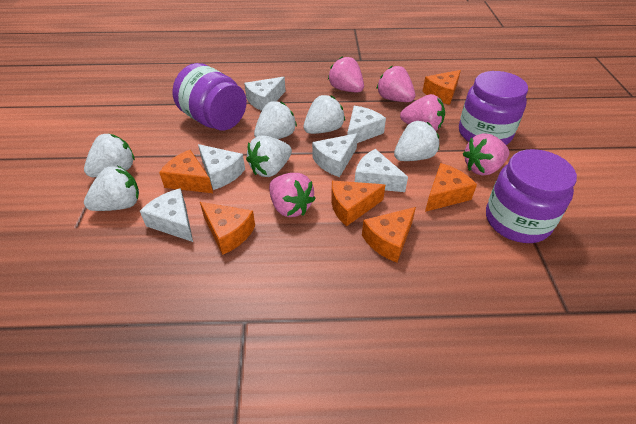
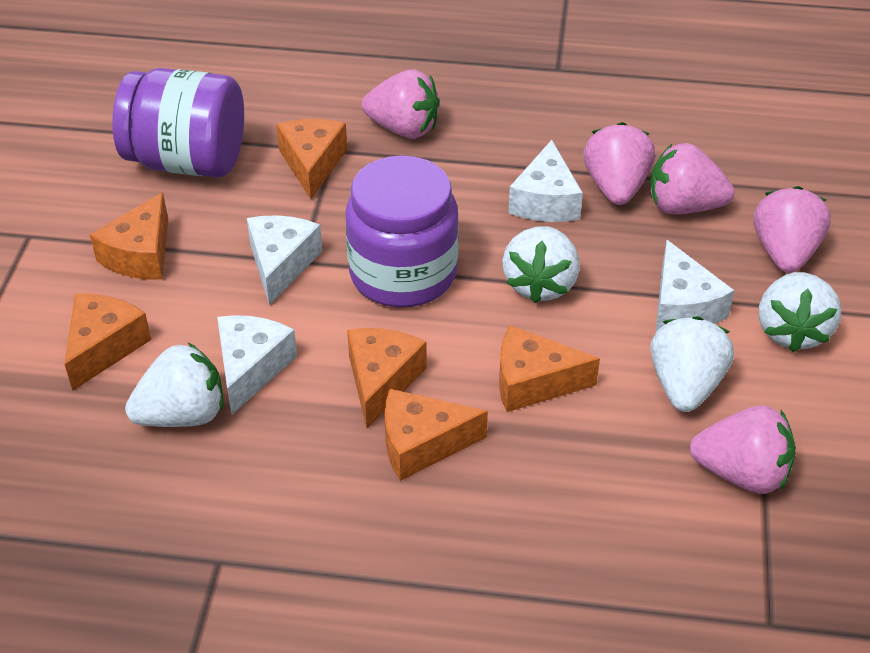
purple jar: [172,63,247,130] [459,71,528,145] [486,149,577,243] = 3 -> [112,68,244,177] [346,155,459,307] = 2
white cheese: [140,188,193,242] [198,144,245,190] [244,77,286,111] [312,133,358,177] [347,106,386,143] [355,149,408,192] = 6 -> [217,315,297,414] [247,215,322,305] [508,140,583,222] [656,240,735,331] = 4
white strawberry: [84,134,135,177] [84,166,139,211] [246,136,292,177] [254,101,297,139] [304,95,345,134] [394,121,439,161] = 6 -> [125,343,223,427] [502,226,580,303] [650,316,734,412] [759,272,842,352] = 4

